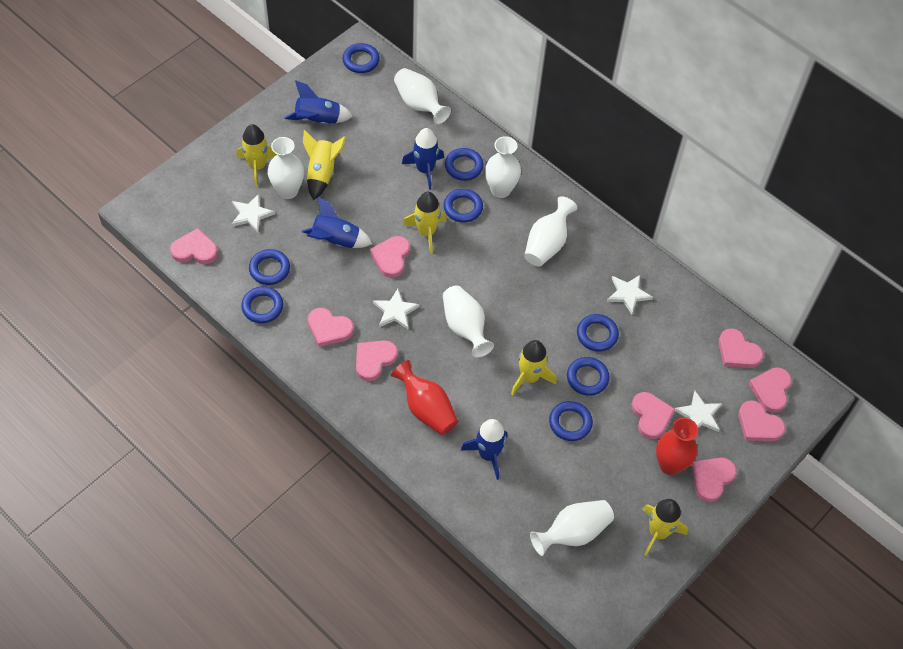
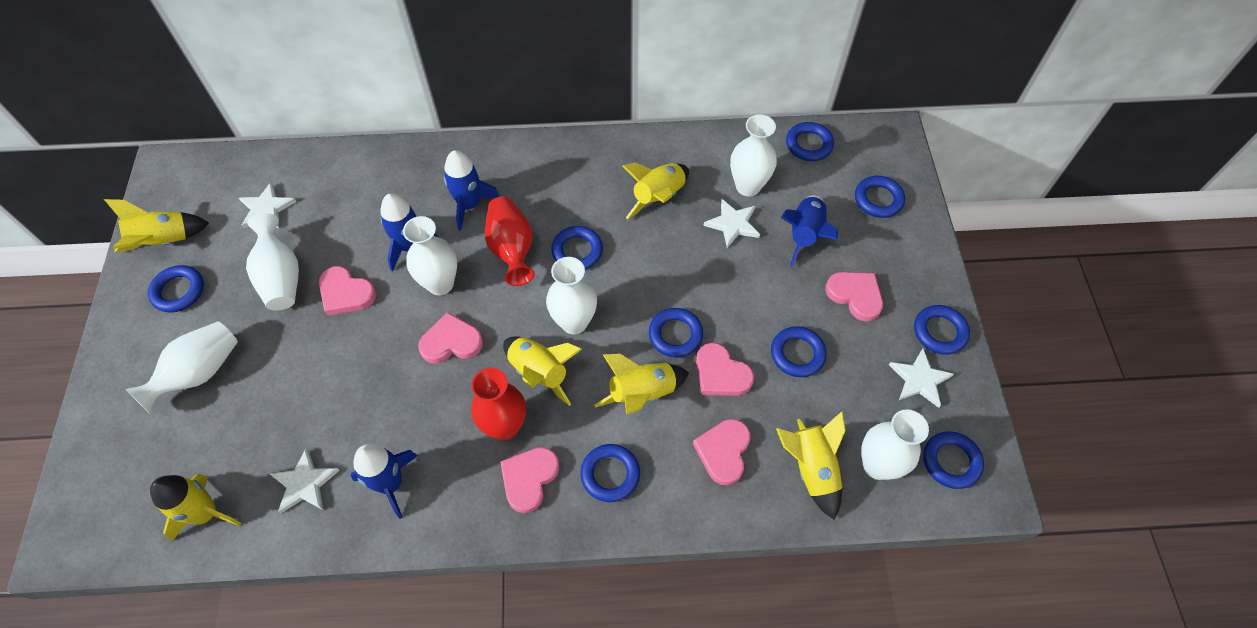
blue ring: [241,286,283,323] [249,249,290,285] [342,43,380,73] [444,189,483,223] [445,148,484,181] [549,401,593,441] [567,357,610,396] [577,314,619,351] = 8 -> [148,265,204,313] [551,226,603,270] [581,444,640,502] [649,308,703,358] [771,326,827,377] [786,122,834,161] [855,176,905,218] [914,305,970,355] [923,431,984,489] = 9
pink heart: [170,228,218,264] [308,308,354,347] [356,340,398,381] [370,236,410,278] [631,392,675,439] [692,458,736,502] [719,328,763,368] [738,400,785,441] [748,367,792,413] = 9 -> [319,266,376,316] [418,312,483,364] [500,447,560,513] [693,419,751,485] [696,343,754,396] [825,272,883,322] = 6
yellow rocket: [237,124,277,187] [303,130,346,200] [403,192,447,253] [511,340,556,395] [642,499,688,556] = 5 -> [104,199,209,253] [150,474,241,541] [503,336,582,406] [595,354,689,415] [622,162,689,219] [776,411,846,519] = 6

